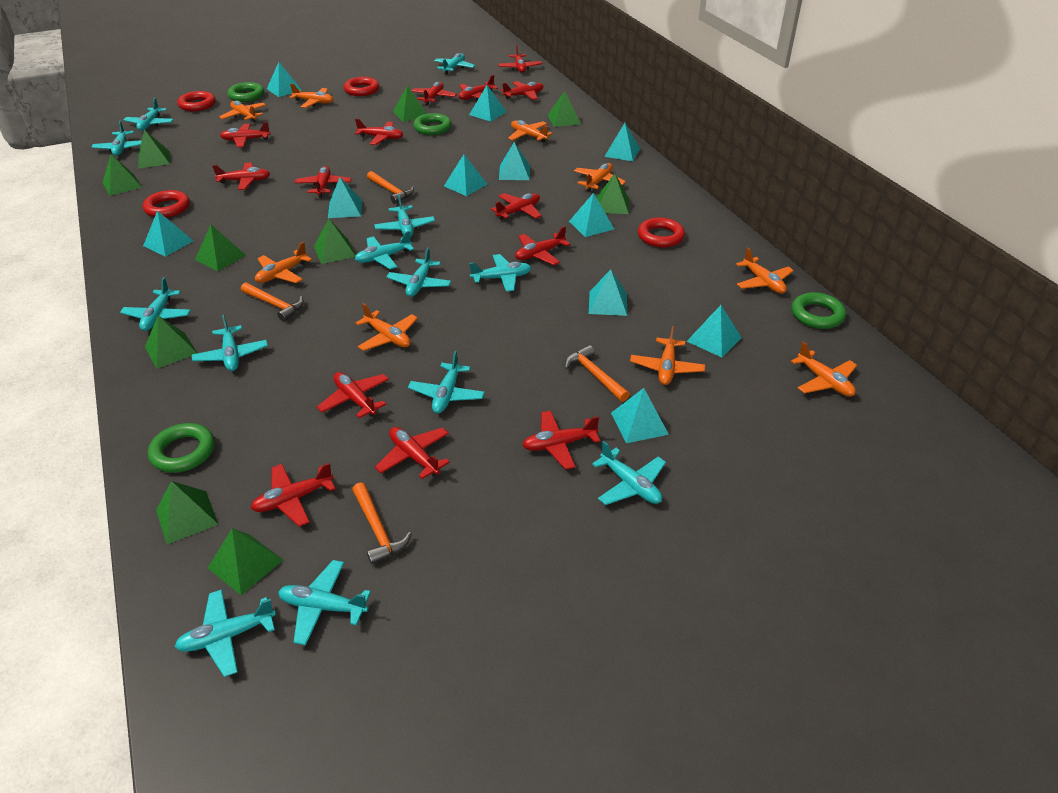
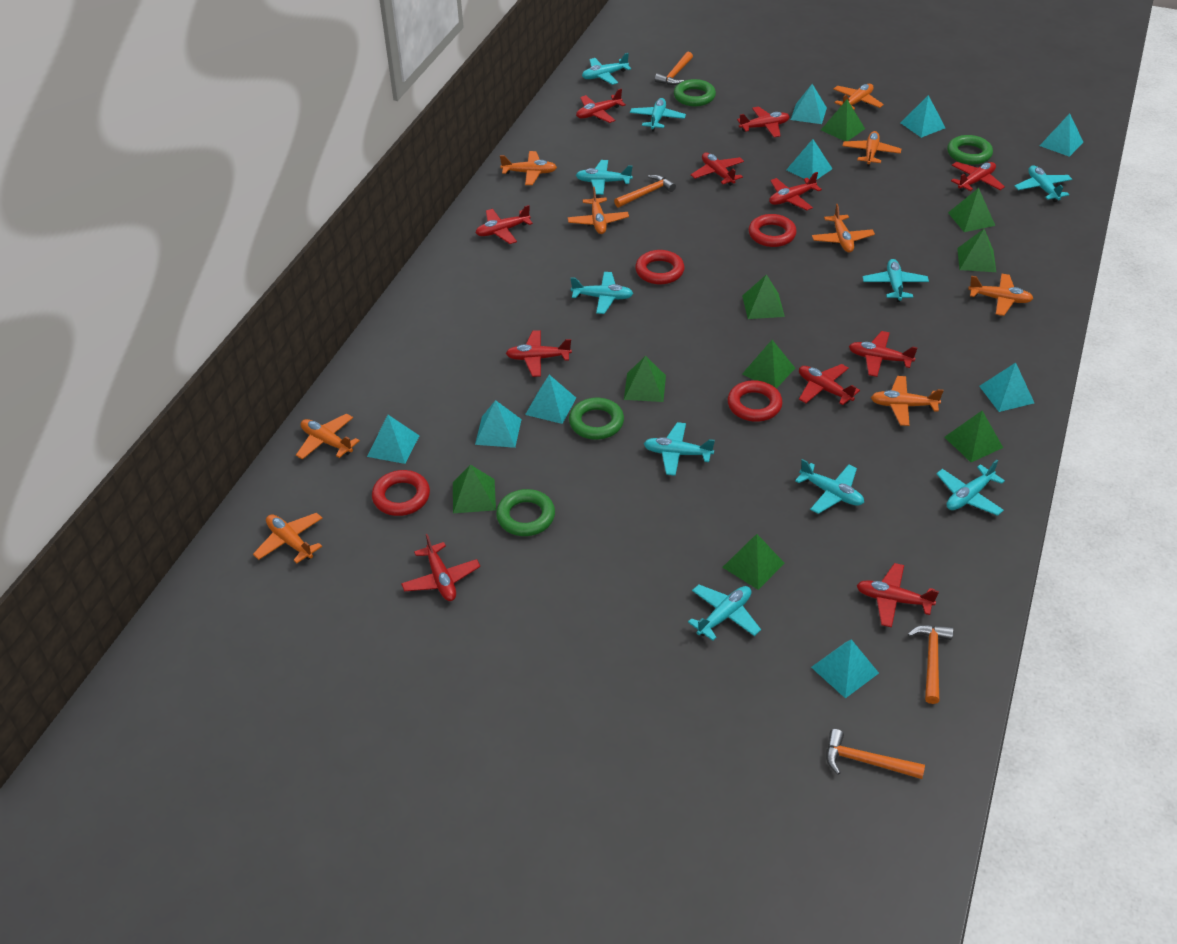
green pyramid: [103,154,142,196] [138,129,170,169] [145,316,197,369] [156,481,219,544] [195,225,246,271] [208,528,283,595] [314,219,356,264] [393,85,427,122] [548,91,581,127] [597,174,629,214] = 10 -> [453,465,496,513] [624,356,666,402] [722,534,785,590] [742,274,785,319] [742,340,795,388] [821,100,865,141] [944,411,1003,462] [948,188,995,232] [957,229,996,272] = 9
red plane: [212,162,270,190] [220,122,271,147] [251,463,336,527] [294,166,351,198] [317,372,389,418] [355,119,403,145] [375,427,450,479] [412,82,457,105] [459,75,498,100] [491,193,542,220] [498,45,542,73] [501,81,543,100] [515,226,570,265] [522,411,600,470] = 14 -> [401,534,480,601] [476,205,533,244] [506,330,572,377] [576,88,626,123] [691,152,744,186] [737,106,790,137] [769,172,822,210] [799,364,860,405] [849,331,918,377] [857,563,939,628] [951,162,1005,191] = 11
turquoise plane: [92,121,142,156] [120,277,191,331] [123,98,174,131] [175,589,276,677] [192,315,268,371] [278,560,371,645] [355,231,414,269] [374,195,435,236] [386,248,451,297] [408,351,485,413] [434,53,475,74] [469,254,532,292] [592,441,666,505] = 13 -> [570,272,633,314] [576,160,633,195] [582,53,631,85] [630,98,686,131] [644,422,715,476] [688,584,761,641] [795,459,864,514] [863,259,929,302] [936,460,1005,516] [1015,165,1072,202] = 10
turquoise pyramid: [143,210,193,257] [267,62,302,97] [328,177,362,218] [444,154,488,196] [469,85,507,122] [499,142,530,180] [569,193,614,237] [589,269,627,316] [604,123,640,161] [611,388,669,443] [687,305,742,357] = 11 -> [367,415,419,464] [475,400,522,448] [525,375,576,424] [786,139,832,179] [791,84,827,124] [811,639,879,698] [901,95,945,138] [979,363,1034,412] [1039,113,1083,157] = 9

